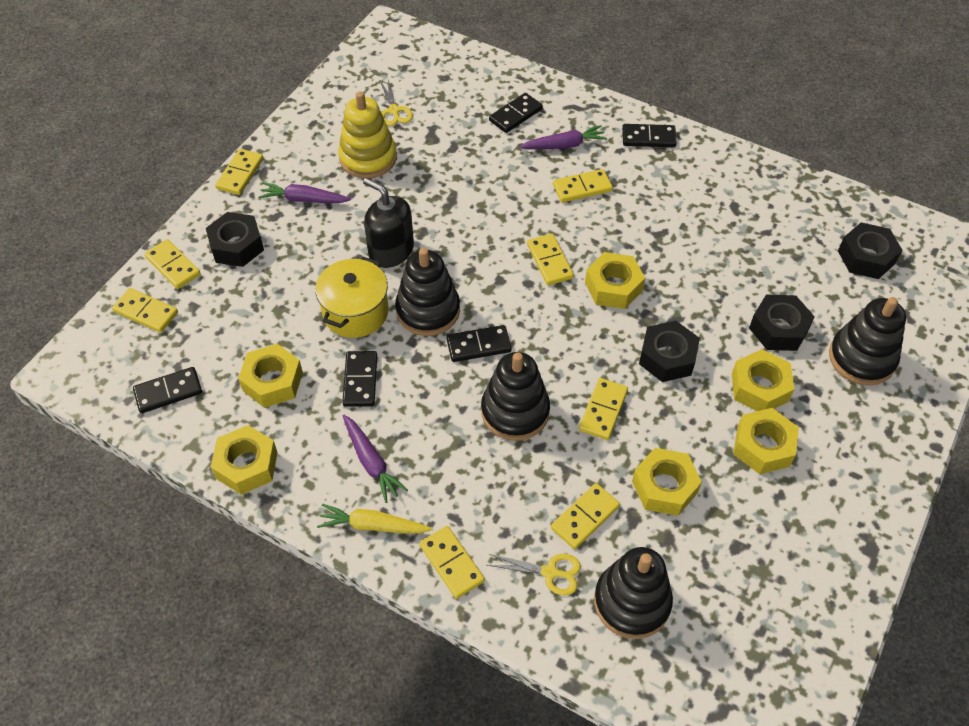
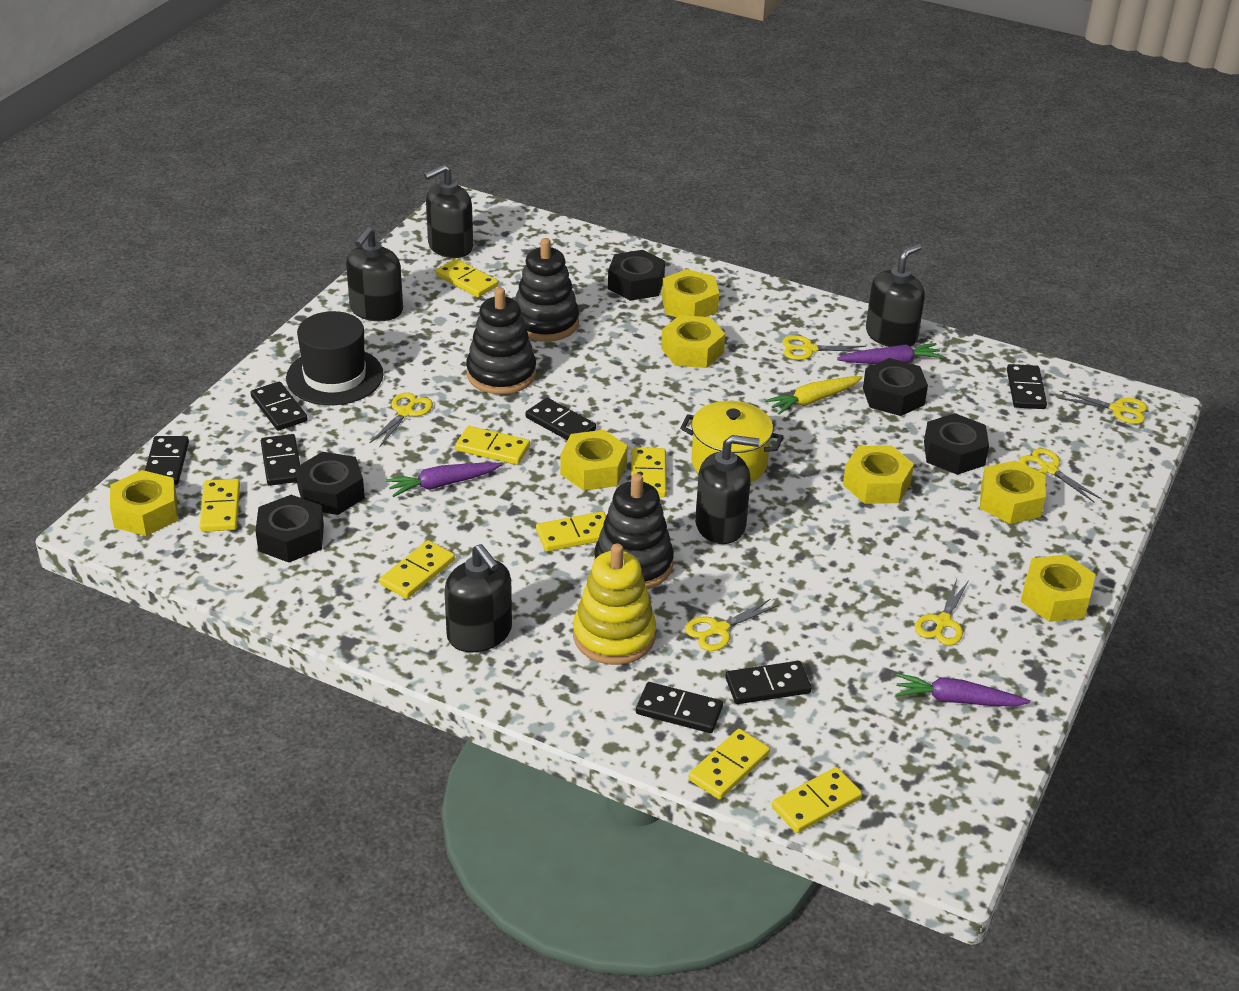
black domino: [133,367,202,413] [342,351,377,407] [446,325,512,362] [489,93,543,133] [622,124,677,147] = 5 -> [145,436,189,485] [251,381,308,431] [261,434,300,486] [526,398,596,440] [636,682,723,733] [725,661,811,704] [1007,364,1047,409] = 7
black hat: none = 0 -> [286,311,384,405] = 1
black nut: [206,212,264,267] [639,321,700,382] [749,295,815,351] [838,222,902,279] = 4 -> [255,495,324,563] [296,452,365,515] [608,250,665,301] [863,358,928,416] [924,413,989,475] = 5
black soap dispenser: [363,178,414,268] = 1 -> [346,227,403,321] [424,164,473,258] [444,544,512,652] [695,435,759,544] [866,244,925,347] = 5
black stacking toy: [395,248,460,336] [481,352,550,441] [594,547,673,639] [829,297,906,386] = 4 -> [466,287,536,394] [515,238,579,342] [594,473,674,589] = 3
yellow nut: [211,425,278,495] [238,344,303,408] [585,252,645,309] [632,448,702,516] [732,349,795,411] [733,408,799,474] = 6 -> [110,470,178,536] [560,430,628,491] [661,315,725,368] [662,269,719,317] [843,445,914,504] [980,460,1046,524] [1021,555,1096,622] = 7
yellow scissors: [380,80,413,126] [487,554,581,596] = 2 -> [369,392,433,448] [685,599,778,651] [782,335,866,360] [915,579,969,645] [1019,448,1102,502] [1058,391,1147,424] = 6

